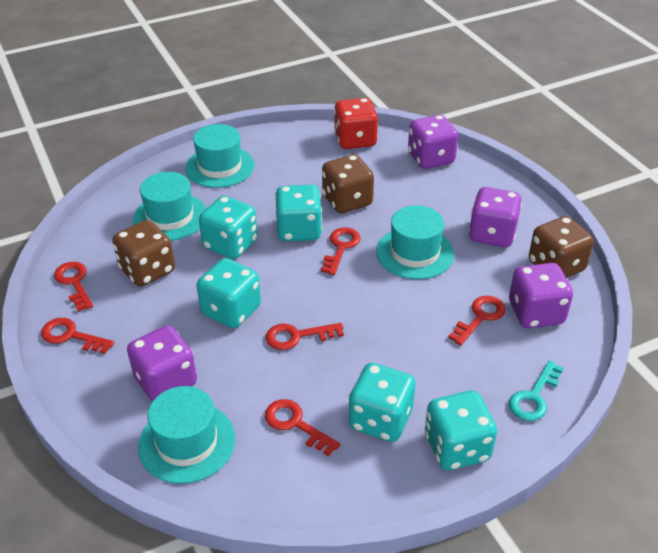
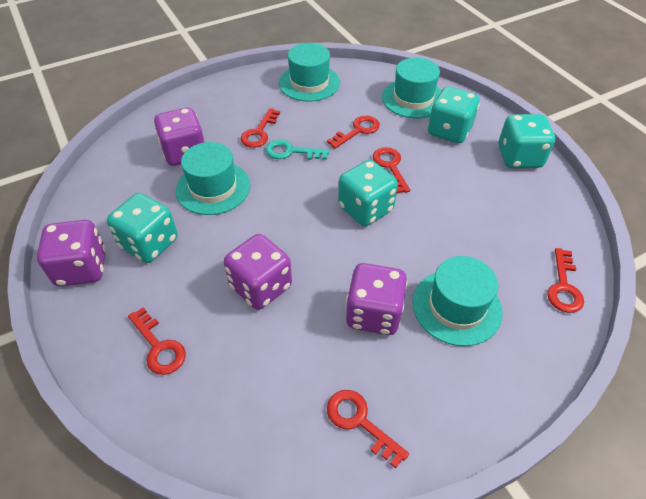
brown dice: [112,220,175,287] [322,155,374,213] [529,216,594,278] = 3 -> none = 0
red dice: [334,98,378,149] = 1 -> none = 0
turquoise dice: [197,258,261,328] [199,196,258,259] [276,185,322,242] [348,363,415,442] [425,390,497,470] = 5 -> [107,193,178,263] [338,160,398,226] [428,87,480,143] [498,114,555,168] = 4

